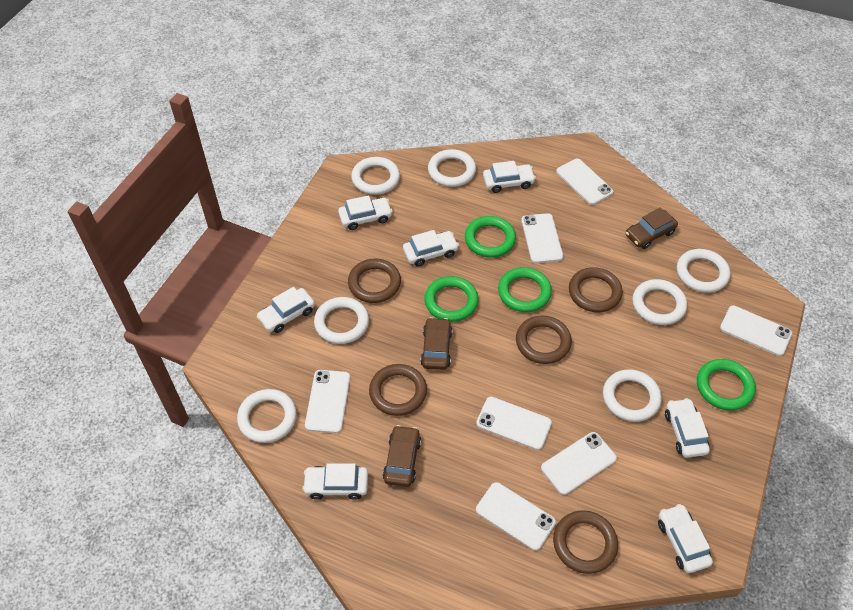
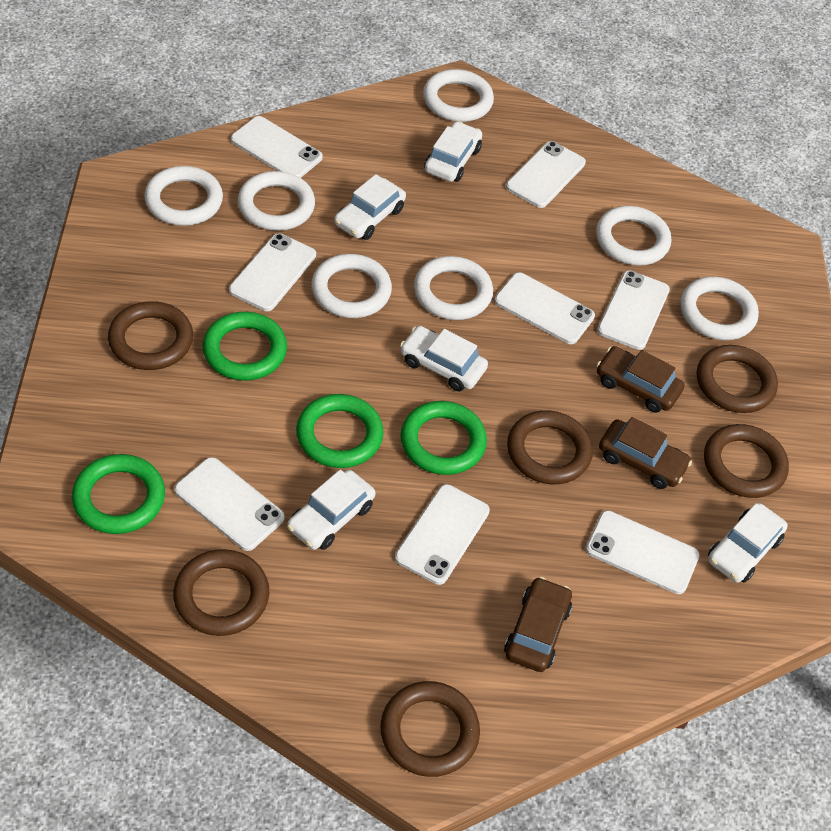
brown ring: [348,259,401,303] [369,364,427,416] [516,316,572,364] [553,510,618,574] [569,267,623,312] = 5 -> [108,301,193,370] [173,549,269,636] [380,681,480,777] [507,410,593,484] [697,345,778,413] [704,424,789,498] = 6
white car: [256,287,315,333] [302,463,368,500] [338,195,393,230] [403,230,459,267] [483,161,536,193] [658,504,713,573] [665,398,710,458] = 7 -> [287,470,376,550] [334,174,406,240] [400,326,488,391] [424,121,482,182] [708,503,788,583] = 5
white phone: [305,370,350,433] [476,397,552,450] [476,482,556,551] [521,213,563,263] [541,432,617,495] [556,159,614,205] [720,306,792,356] = 7 -> [174,457,285,551] [229,233,316,311] [231,116,323,178] [395,484,490,585] [494,272,595,344] [506,141,586,208] [586,510,700,594] [597,270,670,350] = 8

